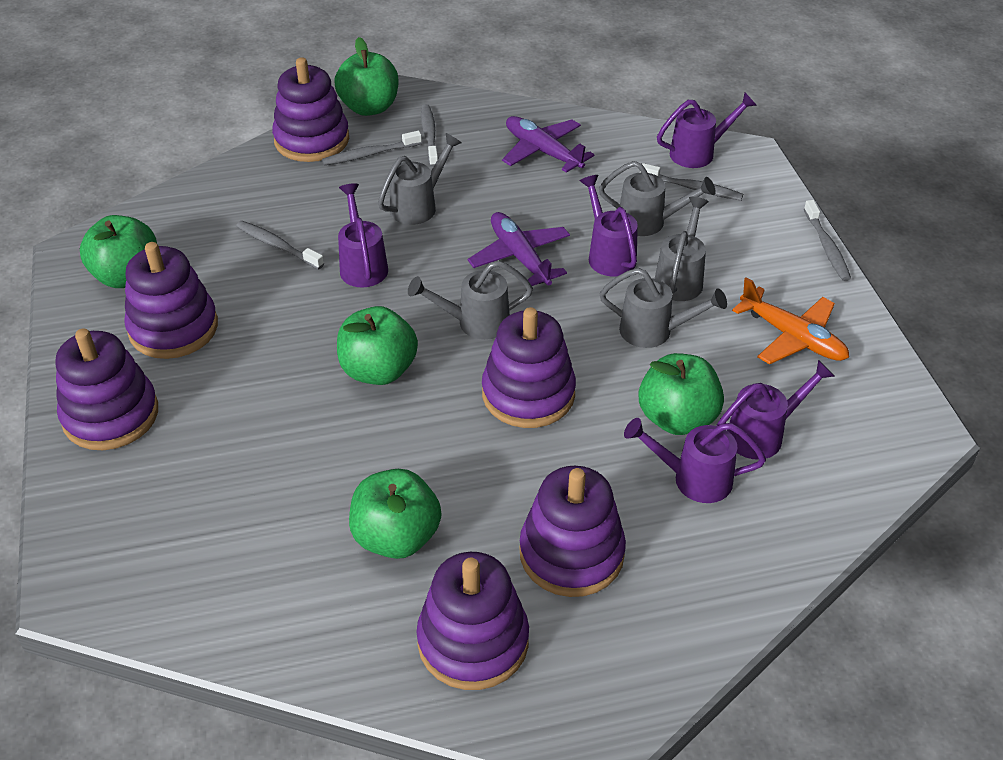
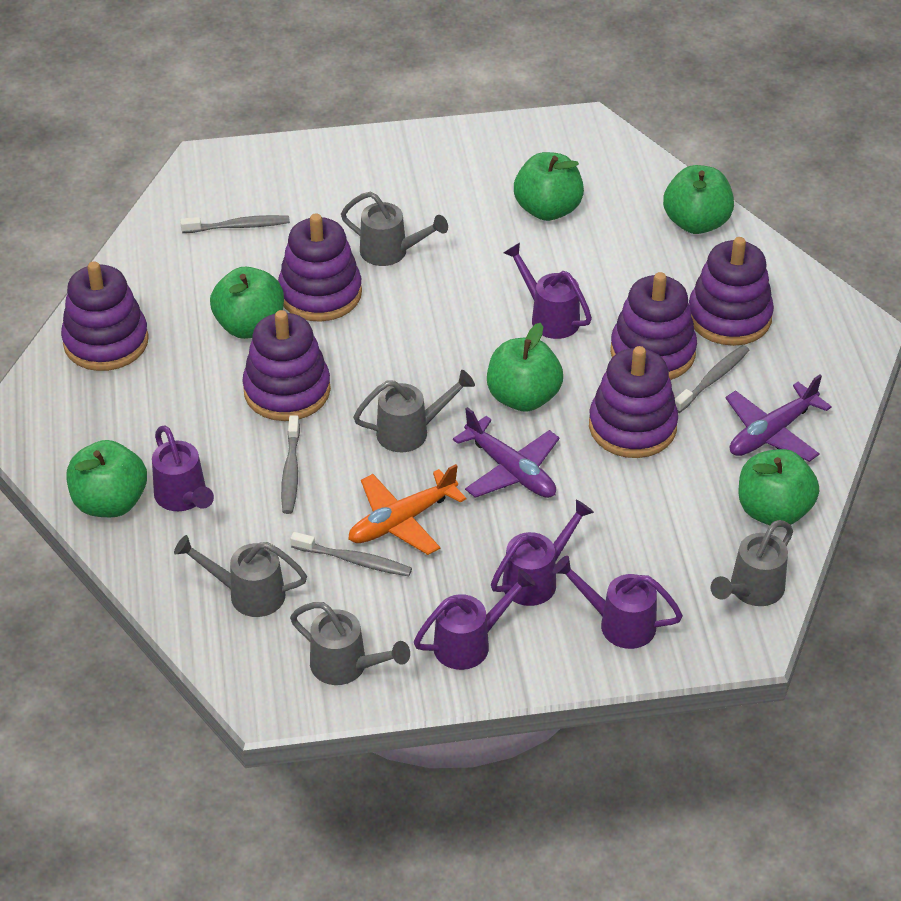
green apple: [80,215,157,288] [334,37,399,116] [337,306,418,385] [349,469,441,559] [639,353,724,435] = 5 -> [67,440,147,517] [210,267,284,339] [487,323,563,412] [514,152,584,221] [663,165,734,234] [738,449,819,527] = 6
grey toothbrush: [236,221,324,269] [322,131,422,166] [421,104,438,167] [640,163,743,201] [804,200,851,281] = 5 -> [180,215,290,233] [281,415,300,514] [290,532,412,576] [675,345,749,413] = 4

